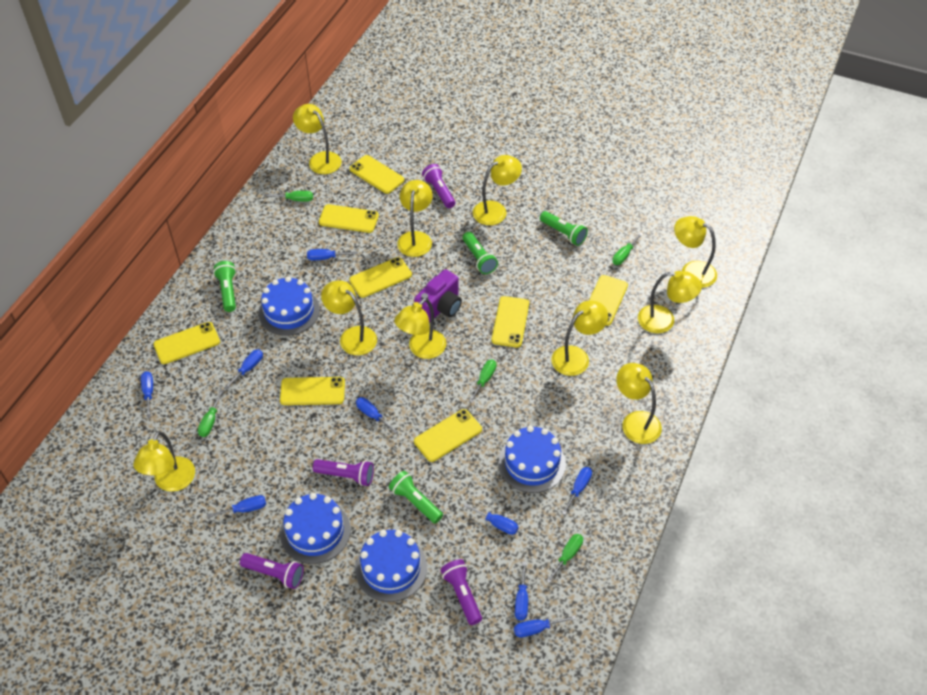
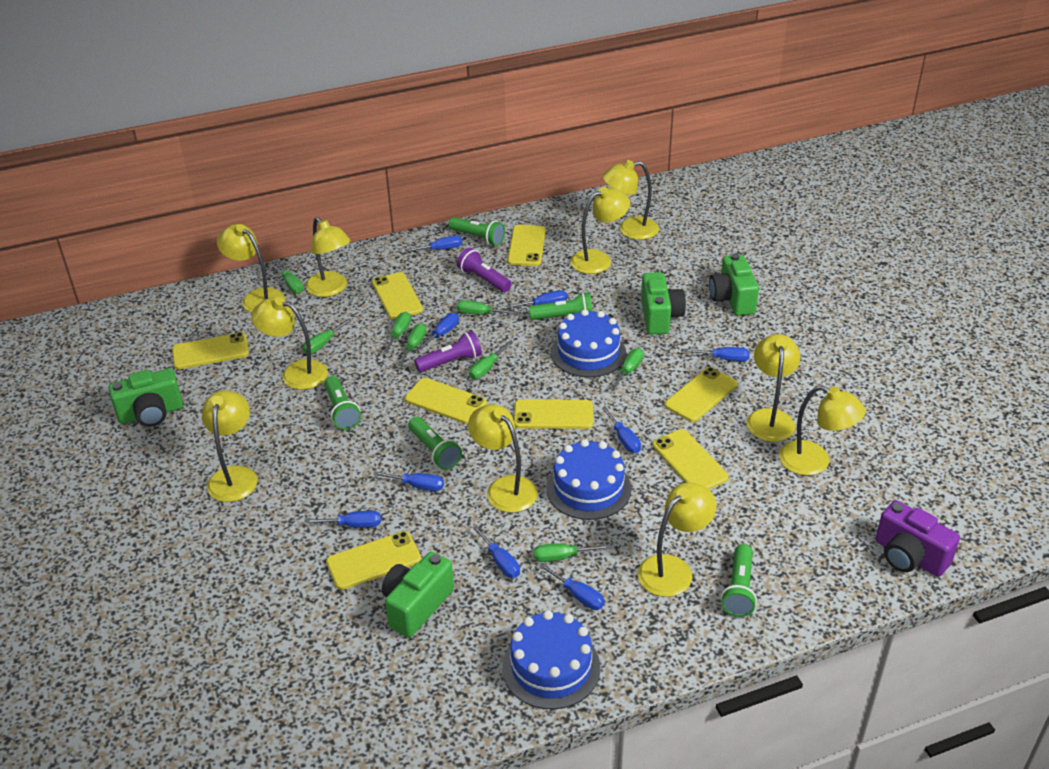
blue cake: [258,276,320,336] [280,493,351,564] [355,530,427,602] [498,426,566,493] = 4 -> [502,610,600,710] [546,439,631,520] [551,309,626,377] = 3
green camera: none = 0 -> [108,368,183,427] [382,551,454,637] [641,272,686,334] [709,253,759,316] = 4
green flashlight: [213,261,236,312] [389,471,443,524] [463,232,498,274] [540,211,588,246] = 4 -> [324,376,361,430] [408,417,462,470] [449,217,505,246] [529,292,593,320] [721,544,757,617] = 5
green screwdriver: [198,390,224,437] [265,191,313,202] [469,360,497,403] [547,534,583,583] [612,232,643,265] = 5 -> [274,260,303,294] [303,319,352,354] [383,312,411,354] [397,323,427,366] [457,300,518,314] [469,341,513,379] [534,543,610,562] [610,348,644,390] = 8
purple flashlight: [240,553,304,589] [313,459,374,486] [422,164,456,208] [441,559,482,625] = 4 -> [414,331,482,372] [457,248,511,292] = 2

